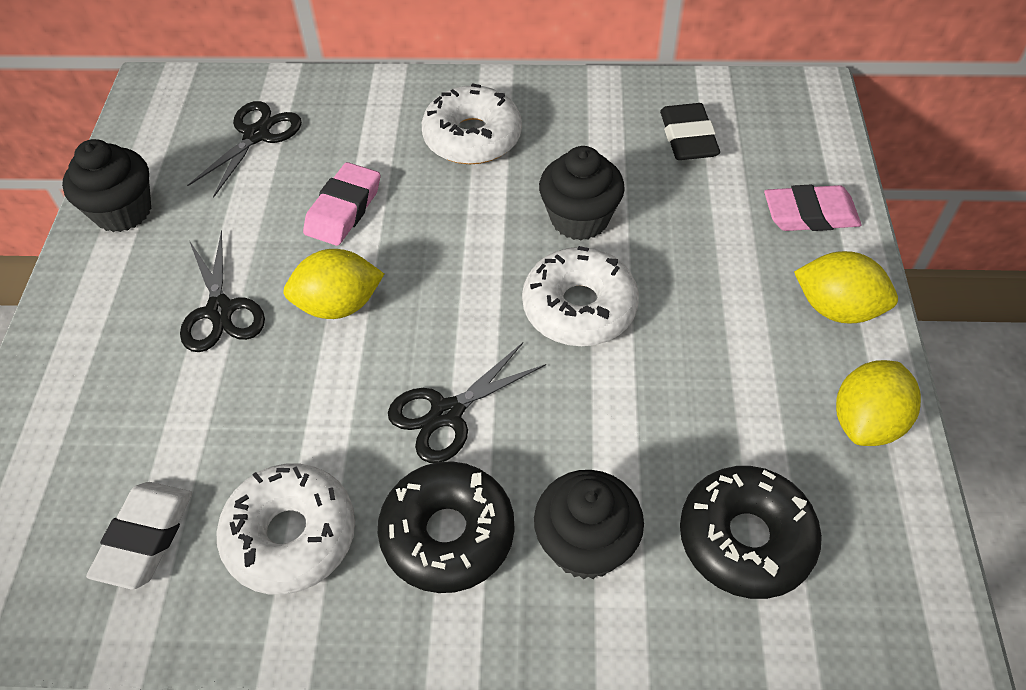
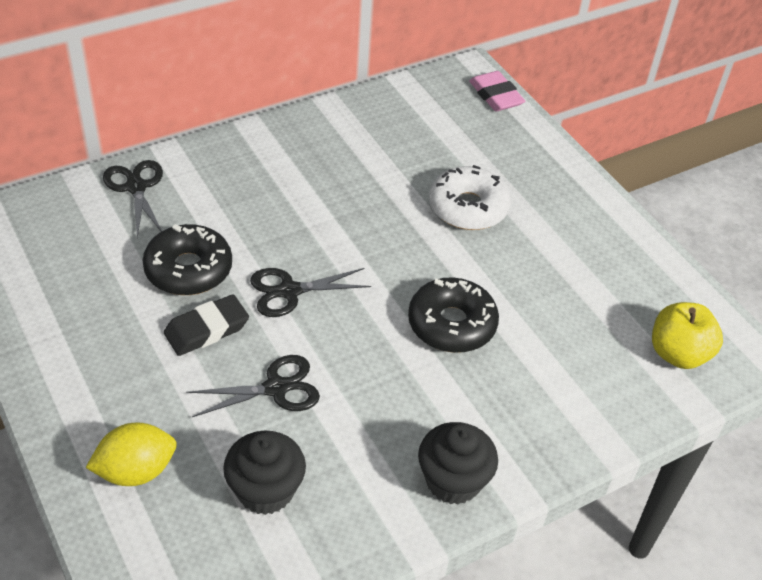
black cupcake: [62,139,151,232] [534,470,644,579] [539,146,625,240] = 3 -> [223,431,306,515] [418,422,498,505] = 2
pink eraser: [303,162,380,246] [764,185,861,231] = 2 -> [469,71,525,111] = 1
white donut: [217,464,355,595] [422,83,522,164] [522,246,639,346] = 3 -> [429,165,511,230] = 1
white eraser: [86,482,192,589] = 1 -> none = 0
yellow apple: none = 0 -> [652,302,723,369] = 1
yellow lemon: [283,249,384,319] [794,251,898,323] [836,360,921,446] = 3 -> [86,422,177,486] = 1

